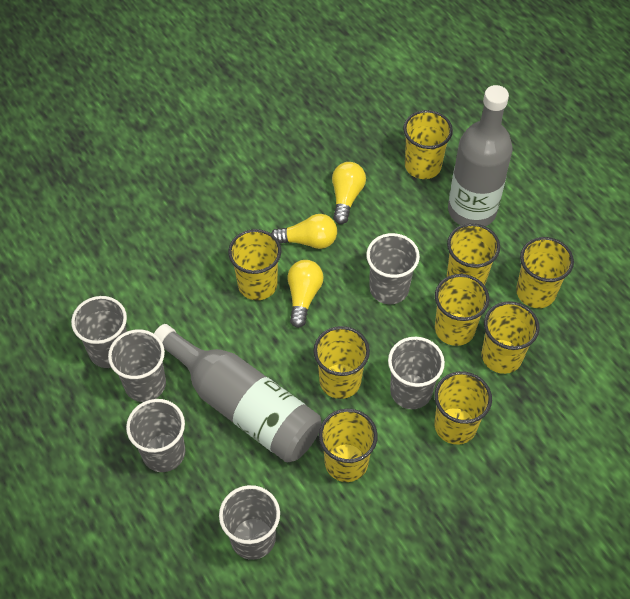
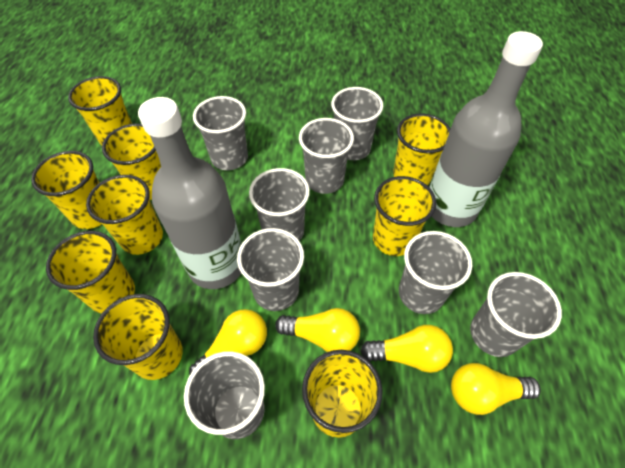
grey cup: [71,296,127,368] [108,329,166,402] [126,399,185,472] [219,485,280,560] [366,233,420,304] [388,337,445,409] = 6 -> [184,351,265,439] [193,96,248,170] [237,228,304,311] [249,168,310,241] [299,118,354,194] [331,87,384,160] [399,231,472,314] [470,272,562,357] = 8
yellow light bulb: [271,214,337,249] [287,260,324,328] [332,162,366,224] = 3 -> [189,309,267,375] [275,308,360,352] [360,325,453,373] [451,363,541,415] = 4

